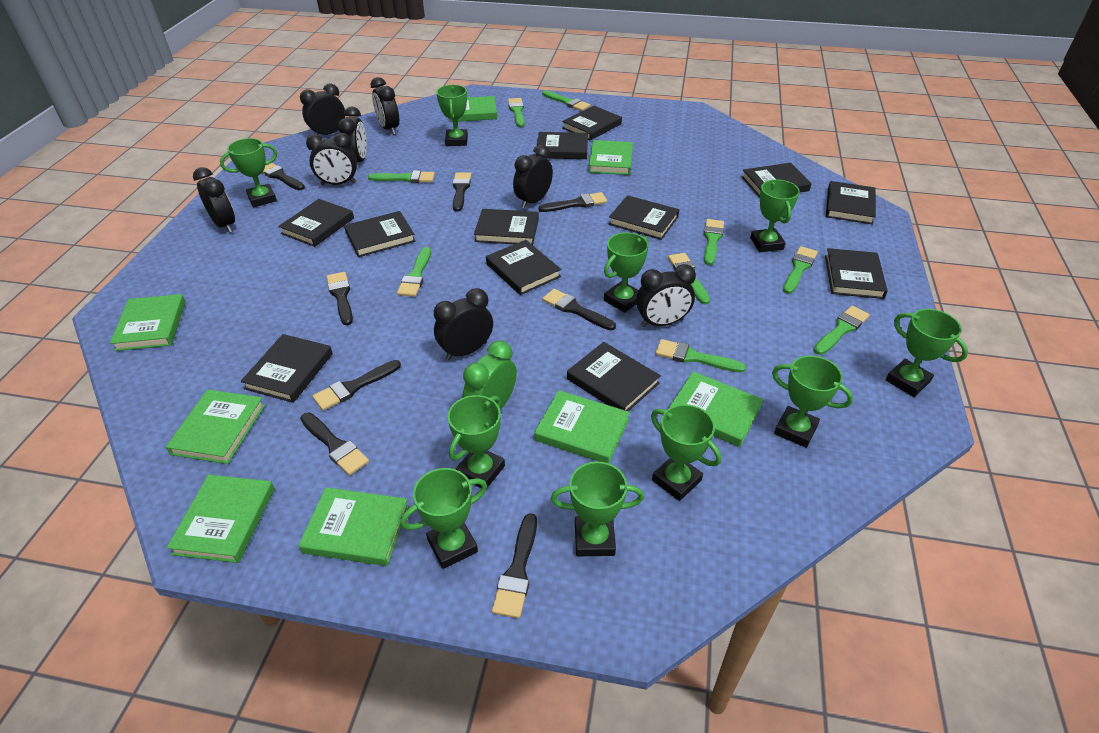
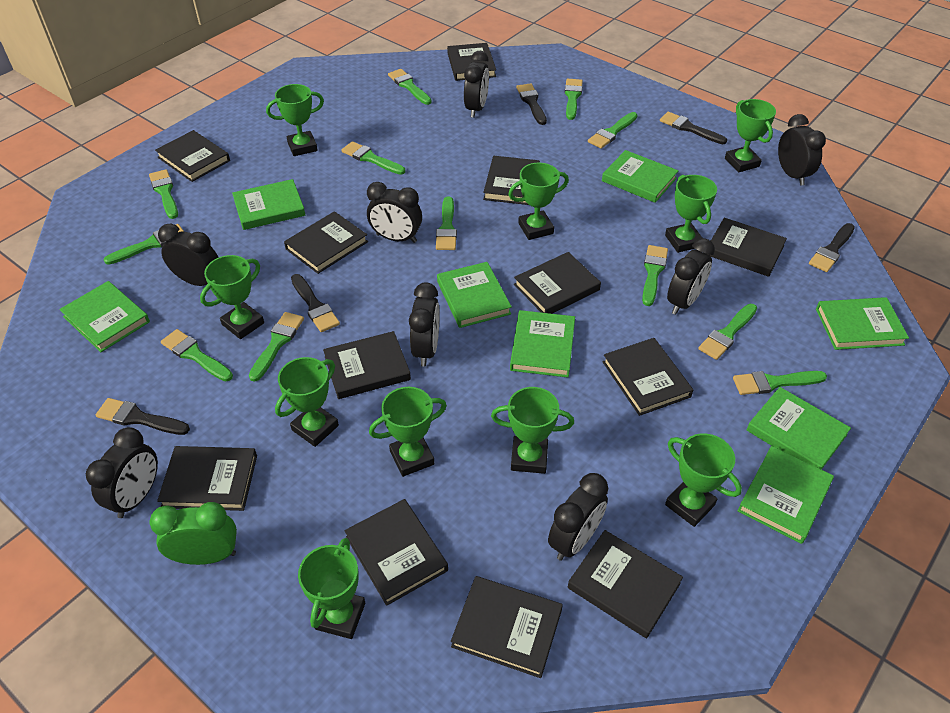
black brush: [262,163,305,190] [300,413,369,475] [313,360,401,411] [326,272,353,325] [453,172,471,212] [492,513,537,618] [538,192,607,212] [542,289,616,330] = 8 -> [96,398,190,435] [291,274,340,332] [516,83,547,125] [660,112,727,144] [809,223,855,272] = 5
green brush: [368,171,435,183] [397,247,431,297] [508,98,524,127] [542,90,590,111] [655,339,746,373] [668,253,710,304] [704,219,724,265] [783,246,818,294] [814,306,870,355] = 9 -> [104,224,184,265] [149,169,178,219] [161,329,233,382] [249,312,304,382] [341,141,405,175] [388,69,432,105] [436,196,457,250] [565,79,583,120] [588,112,637,149] [642,245,668,306] [698,304,757,360] [733,371,827,395] = 12

